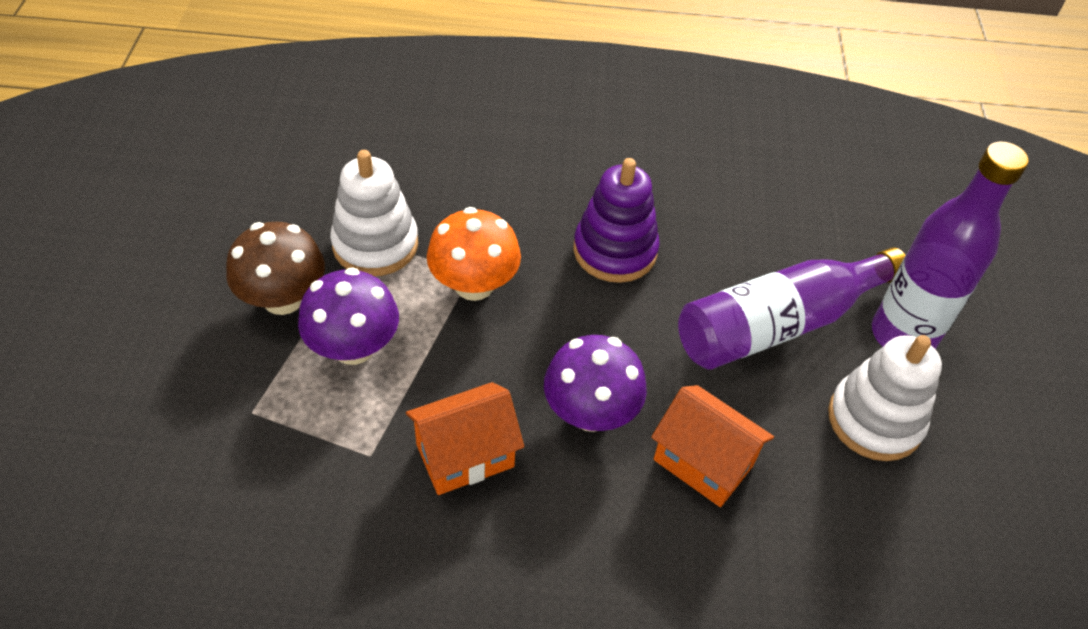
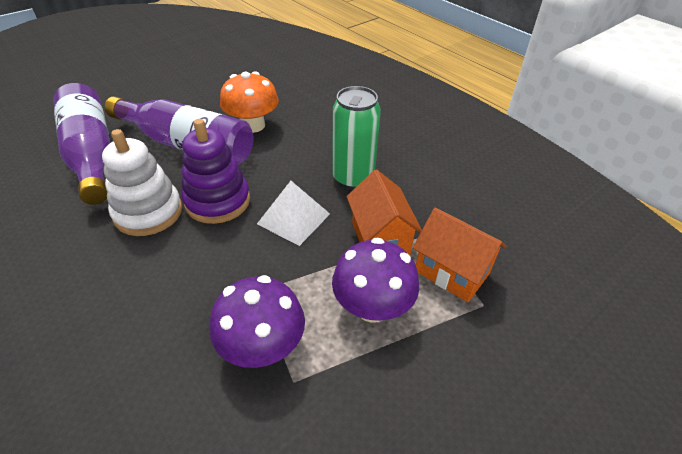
brown mushroom: [226,222,325,315] = 1 -> none = 0
green can: none = 0 -> [332,86,381,190] = 1
white pyramid: none = 0 -> [257,181,330,246] = 1
white stacking toy: [330,150,418,276] [828,335,942,461] = 2 -> [102,129,182,236] = 1

